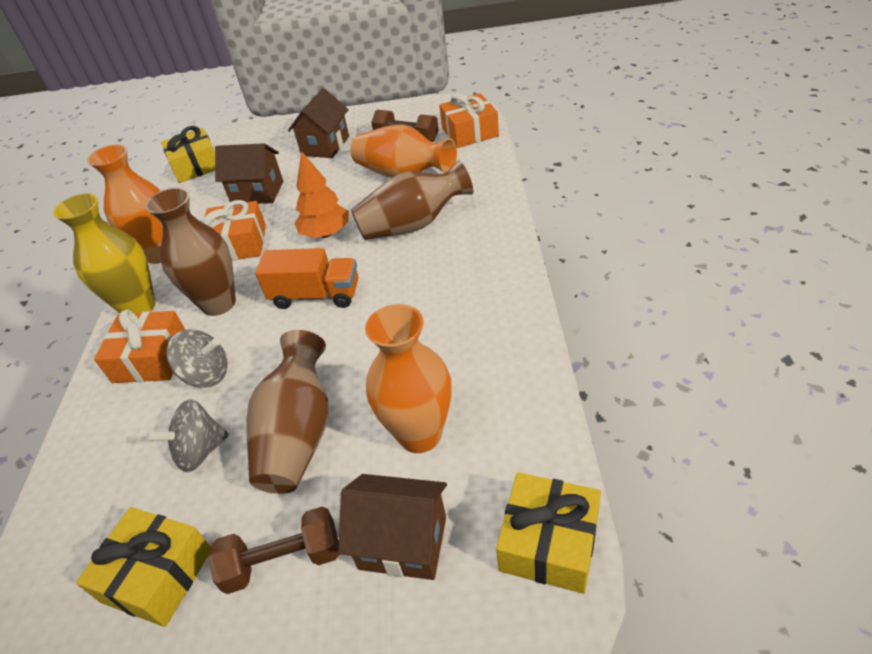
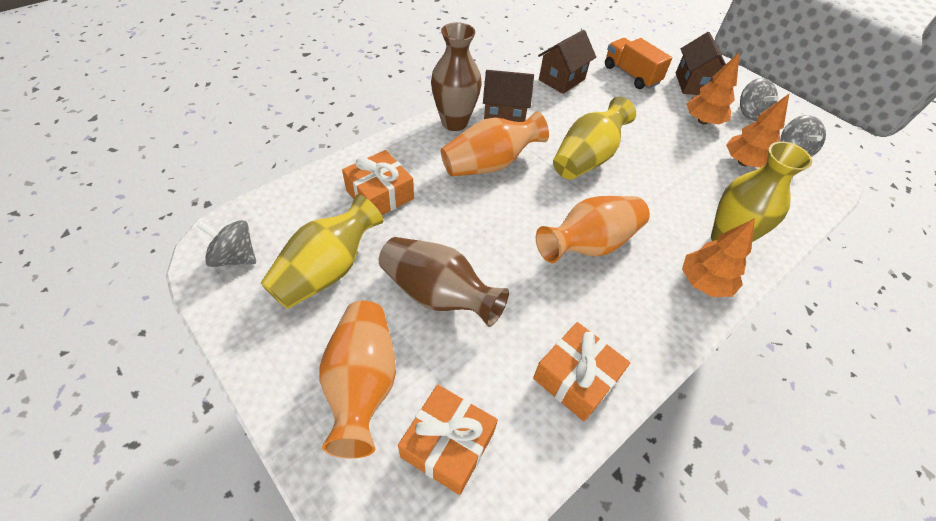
brown dumbbell: [208,507,339,594] [371,110,439,142] = 2 -> none = 0
brown vase: [145,187,236,316] [246,330,329,494] [351,160,473,240] = 3 -> [379,237,509,327] [431,22,482,131] = 2
grey spinning top: [146,399,229,472] [166,330,228,388] = 2 -> [197,220,256,267] [740,78,779,121] [780,115,826,157] = 3
orange tree: [295,151,349,238] = 1 -> [682,218,755,297] [686,52,740,125] [726,94,789,168] = 3
yellow gift: [76,507,211,627] [161,126,215,183] [496,472,601,594] = 3 -> none = 0
yellow vase: [53,193,156,313] = 1 -> [261,194,383,309] [553,97,636,180] [711,141,812,242] = 3

